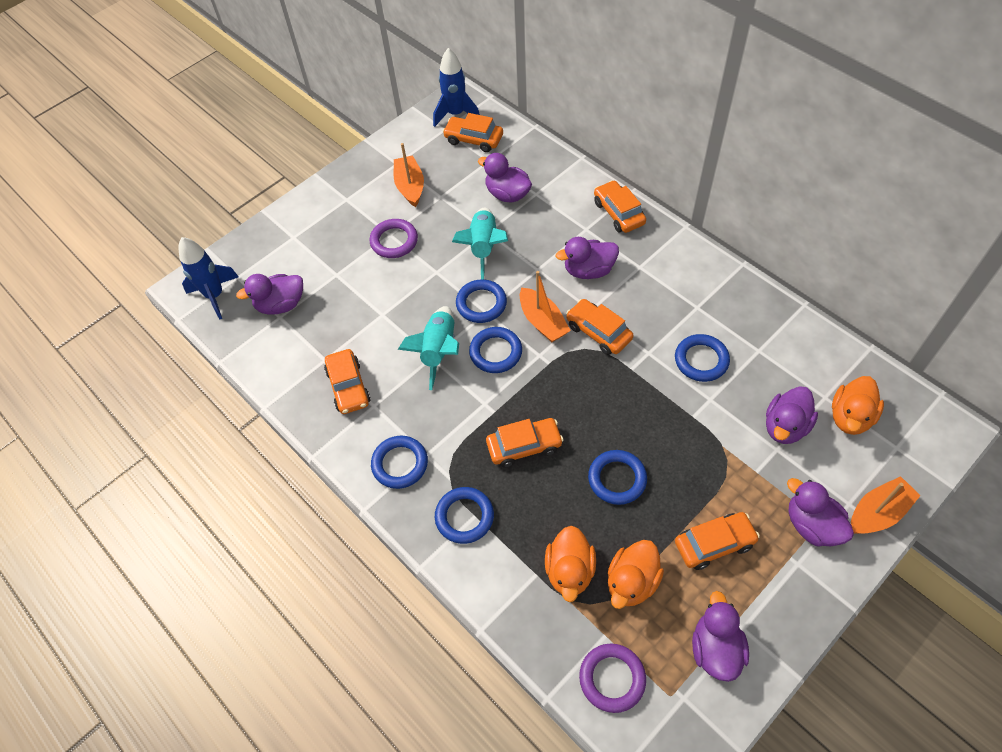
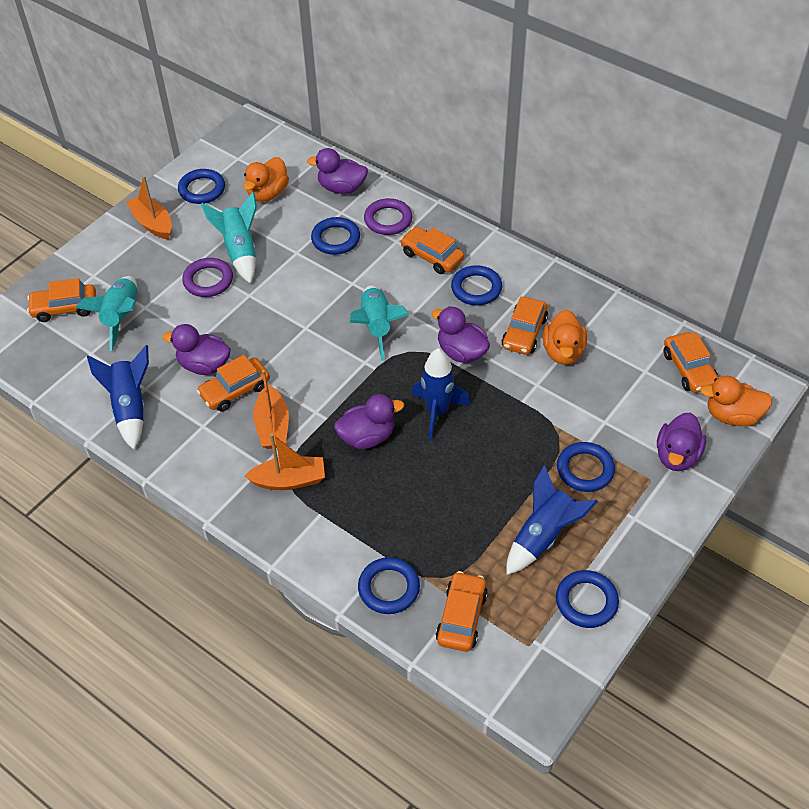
blue rocket: [178,237,239,319] [433,48,480,127] = 2 -> [87,345,149,450] [412,348,470,440] [506,465,598,575] = 3
purple duck: [236,274,303,315] [478,153,532,203] [556,237,619,279] [692,591,749,682] [766,386,818,444] [787,478,854,546] = 6 -> [163,324,231,375] [307,148,368,194] [334,394,404,449] [432,306,490,363] [657,413,706,471] = 5
turquoise rocket: [398,306,459,390] [452,208,508,280] = 2 -> [75,276,137,351] [201,192,257,284] [350,285,409,361] = 3

